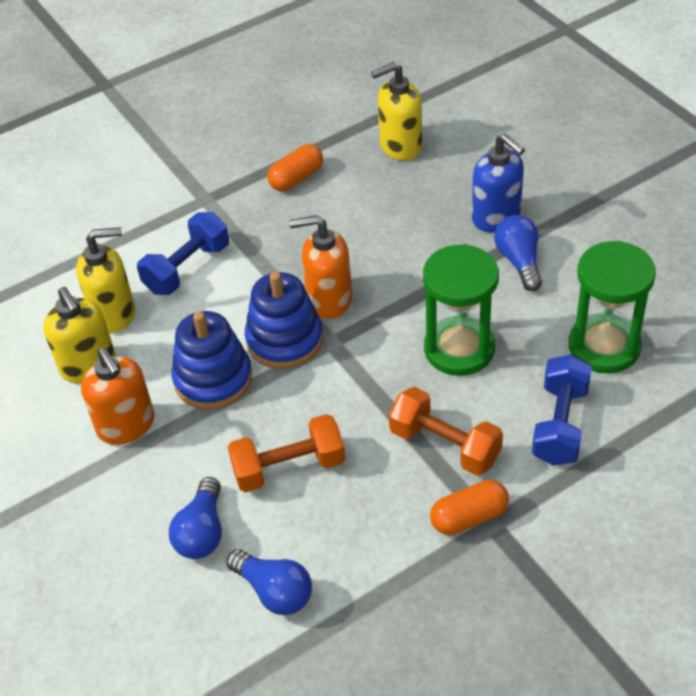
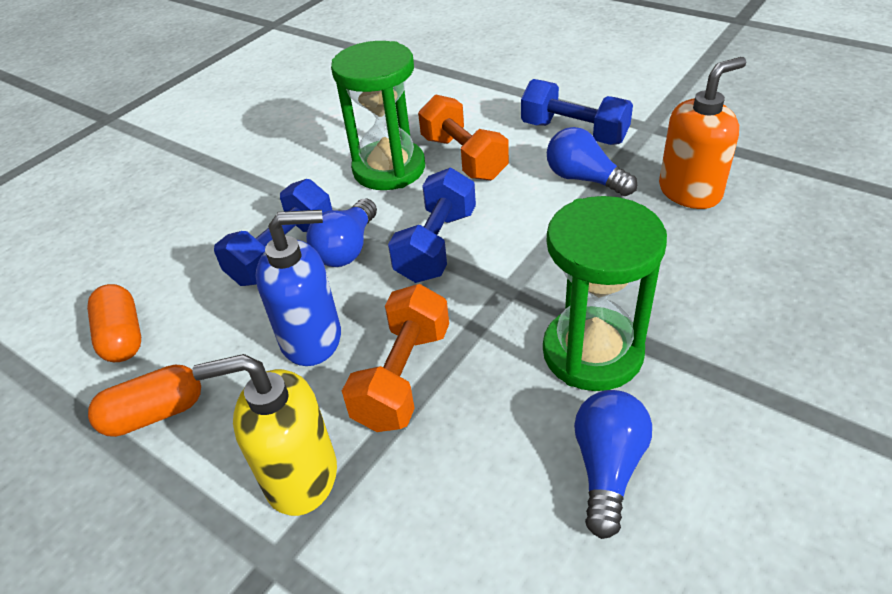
blue dumbbell: [137,212,229,295] [532,354,592,466] = 2 -> [214,179,332,286] [388,168,476,283] [521,79,633,145] = 3
blue stacking toy: [171,311,252,410] [245,272,323,369] = 2 -> none = 0
orange soap dispenser: [81,347,154,445] [289,215,352,319] = 2 -> [659,57,746,209] = 1
yellow soap dispenser: [43,287,116,384] [76,227,135,333] [371,62,422,161] = 3 -> [193,354,337,516] = 1

